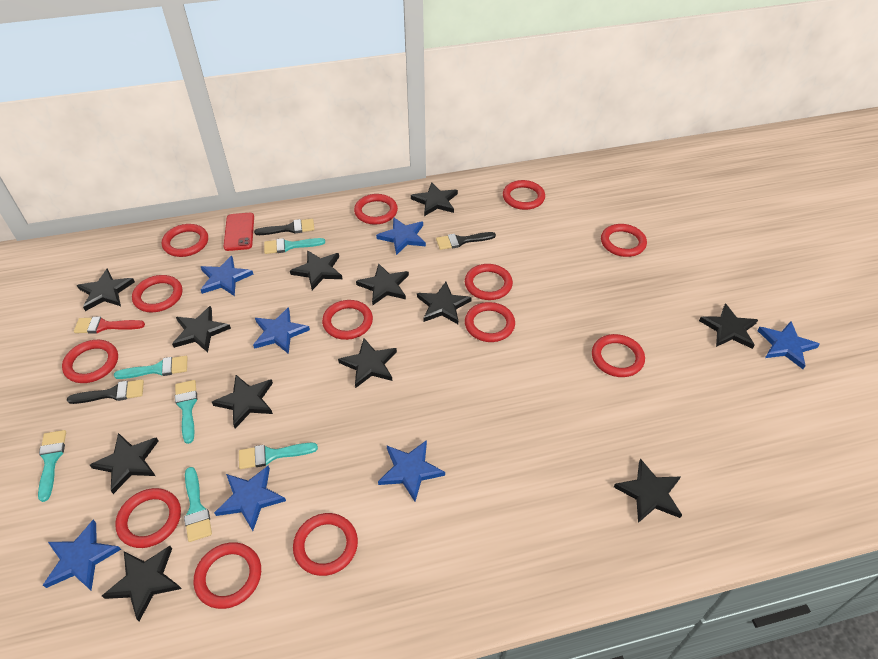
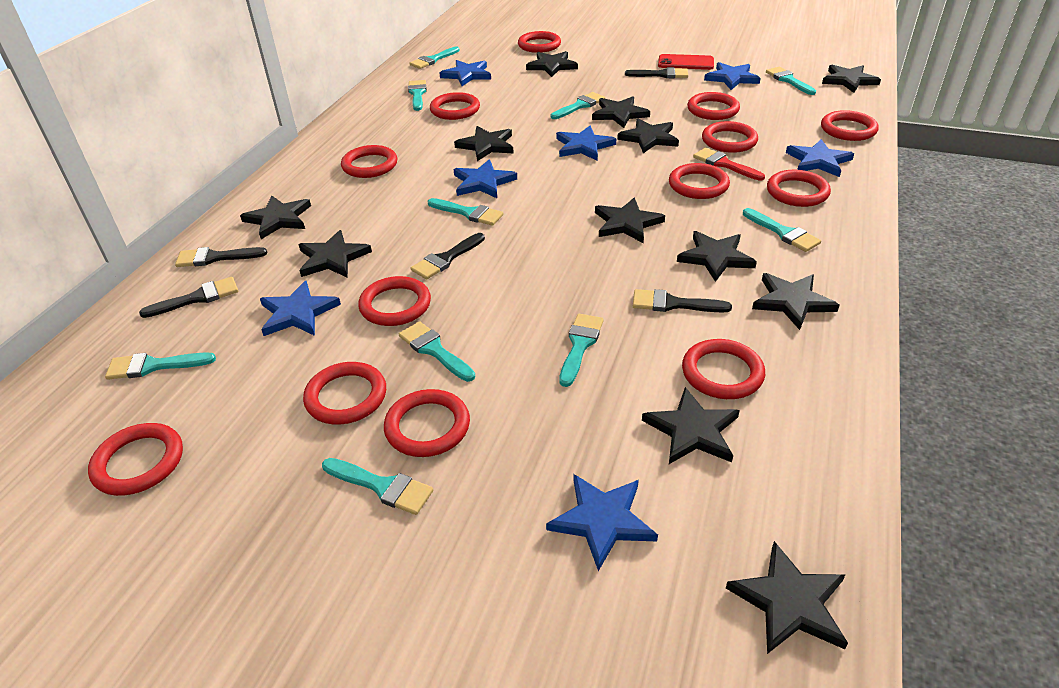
black brush: [67,379,144,404] [254,219,314,235] [436,232,496,250] = 3 -> [139,277,238,318] [175,247,267,267] [411,233,485,279] [625,67,688,78] [633,289,732,312] = 5
turquoise brush: [38,430,66,502] [114,356,187,379] [175,380,198,444] [184,467,212,542] [239,443,318,469] [264,238,325,254] = 6 -> [105,352,216,380] [322,458,433,515] [399,321,475,382] [408,80,427,111] [409,47,460,69] [427,198,503,226] [551,92,605,119] [559,314,604,387] [743,208,821,252] [766,67,816,95] = 10

